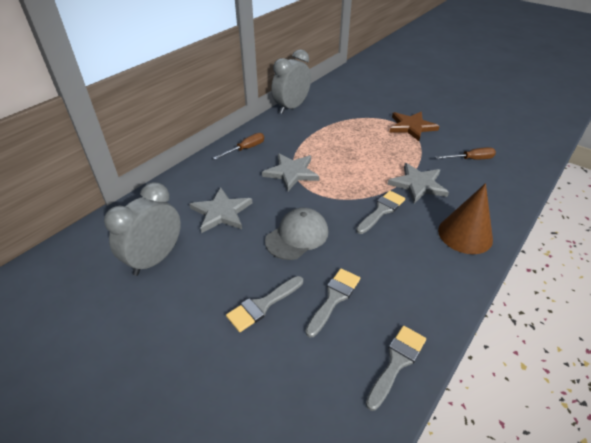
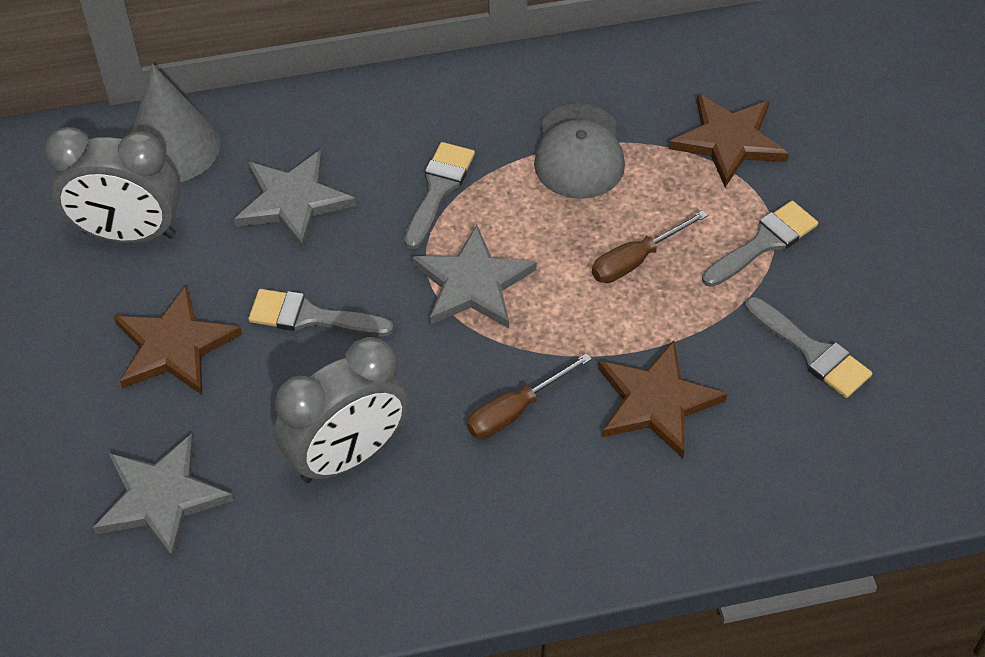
brown cone: [438,183,493,254] = 1 -> none = 0
brown star: [389,112,440,141] = 1 -> [114,285,242,395] [598,341,727,458] [669,93,789,187] = 3
grey cone: none = 0 -> [131,64,220,182] = 1

